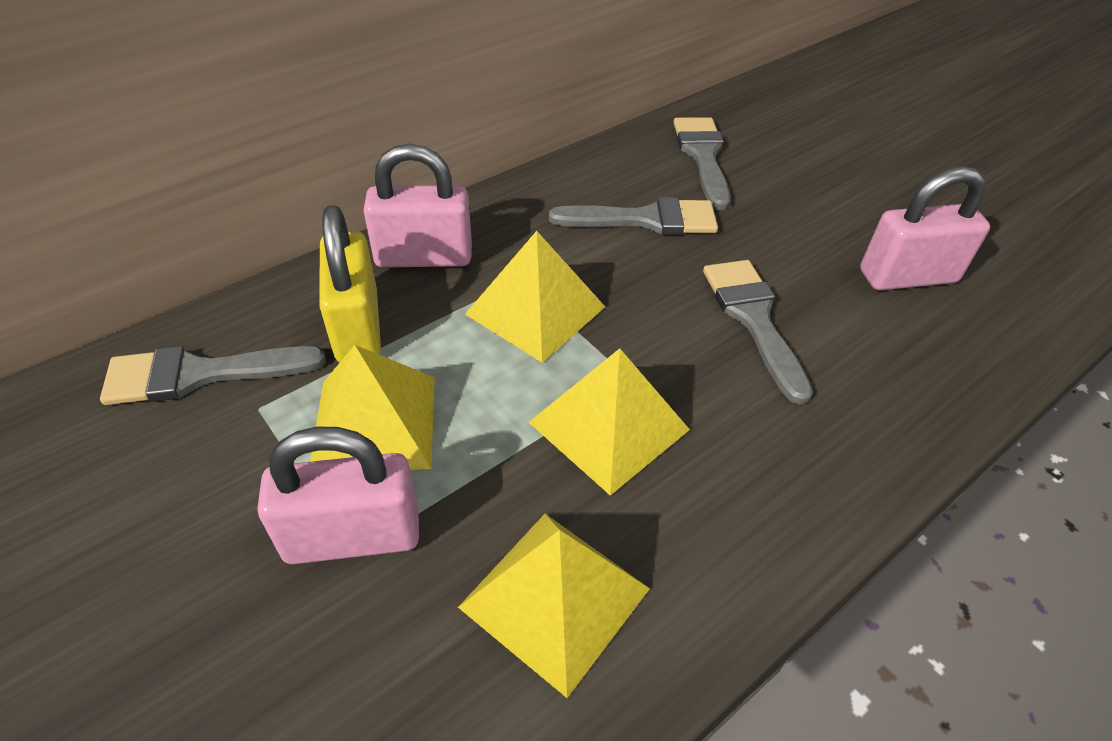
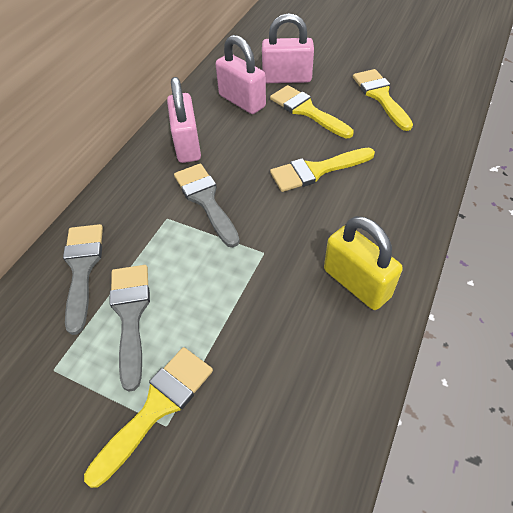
grey brush: [100,346,326,405] [549,197,718,235] [673,117,731,210] [703,260,813,404] = 4 -> [63,224,103,335] [109,265,150,392] [174,164,240,247] = 3
yellow brush: none = 0 -> [84,347,213,488] [270,85,354,138] [270,148,375,192] [353,69,413,131] = 4
yellow pyramid: [310,345,435,470] [458,514,650,698] [465,231,605,363] [529,348,690,496] = 4 -> none = 0

